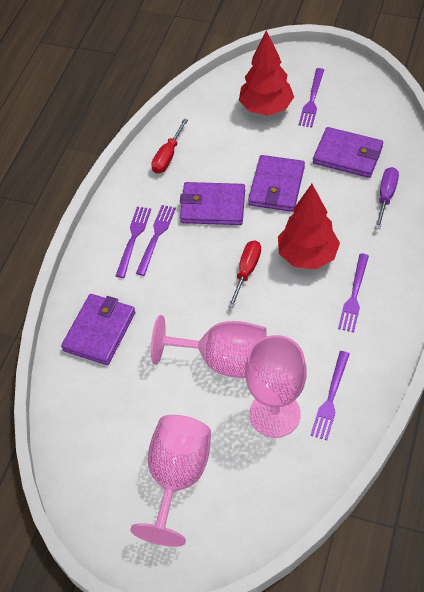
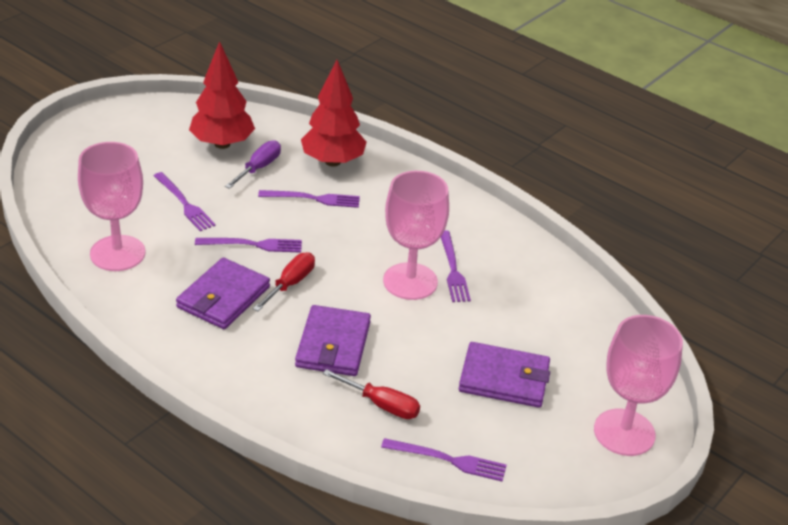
purple wallet: [61,294,135,365] [180,182,245,225] [248,155,305,212] [313,127,383,178] = 4 -> [176,257,270,329] [295,305,371,376] [459,342,550,408] = 3

